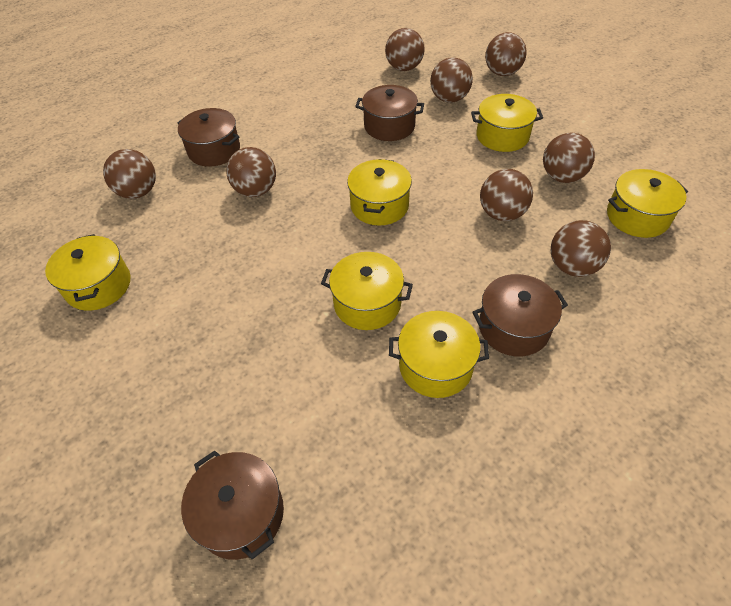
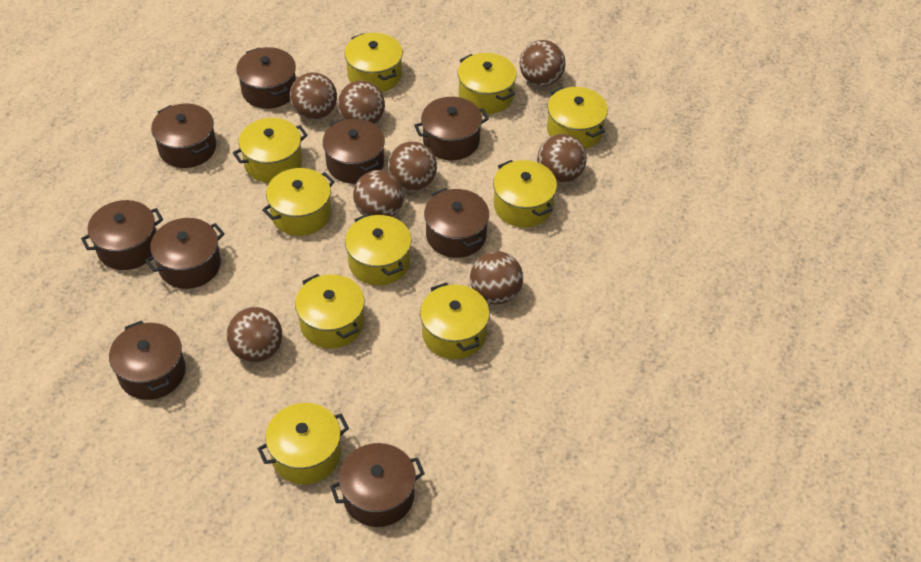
brown pot: [178,108,240,167] [181,450,284,560] [355,85,424,141] [473,274,568,357] = 4 -> [81,200,163,270] [109,321,186,400] [145,218,225,289] [151,104,216,168] [236,47,296,109] [323,119,385,184] [330,443,425,527] [414,97,489,160] [424,188,489,258] = 9
yellow pot: [45,234,131,311] [321,252,413,330] [347,159,412,226] [389,311,489,398] [471,94,543,152] [607,169,688,238] = 6 -> [233,118,308,183] [257,403,349,484] [262,168,335,236] [295,274,365,349] [344,33,403,92] [345,214,411,285] [420,282,490,359] [458,53,517,114] [493,160,557,227] [547,87,608,149] = 10

